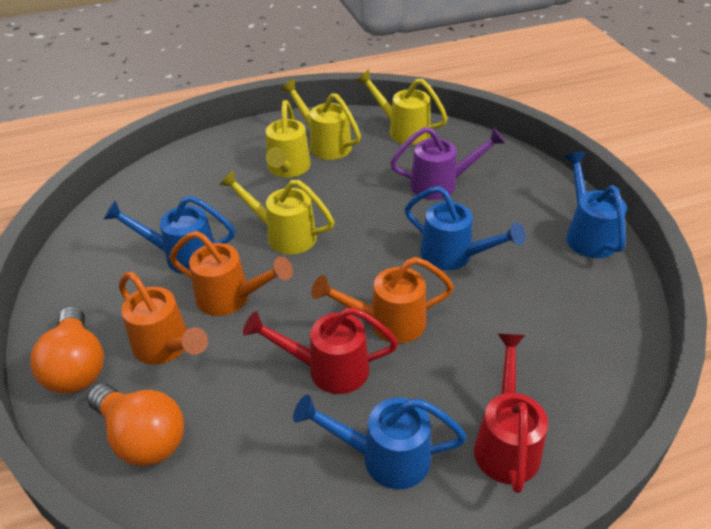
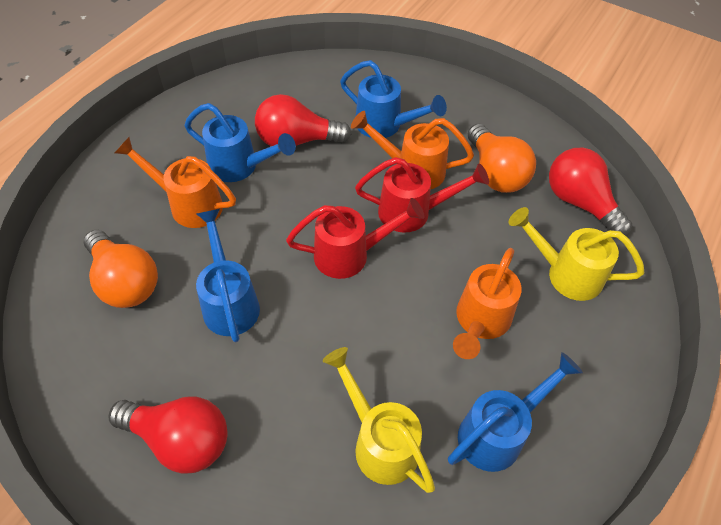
purple watering can: [390,127,506,200] = 1 -> none = 0
red light bulb: none = 0 -> [108,397,228,474] [255,94,351,146] [549,148,632,236] = 3
yellow watering can: [219,170,335,254] [266,100,311,178] [280,79,361,160] [356,70,448,145] = 4 -> [323,347,435,493] [508,207,644,301] = 2

